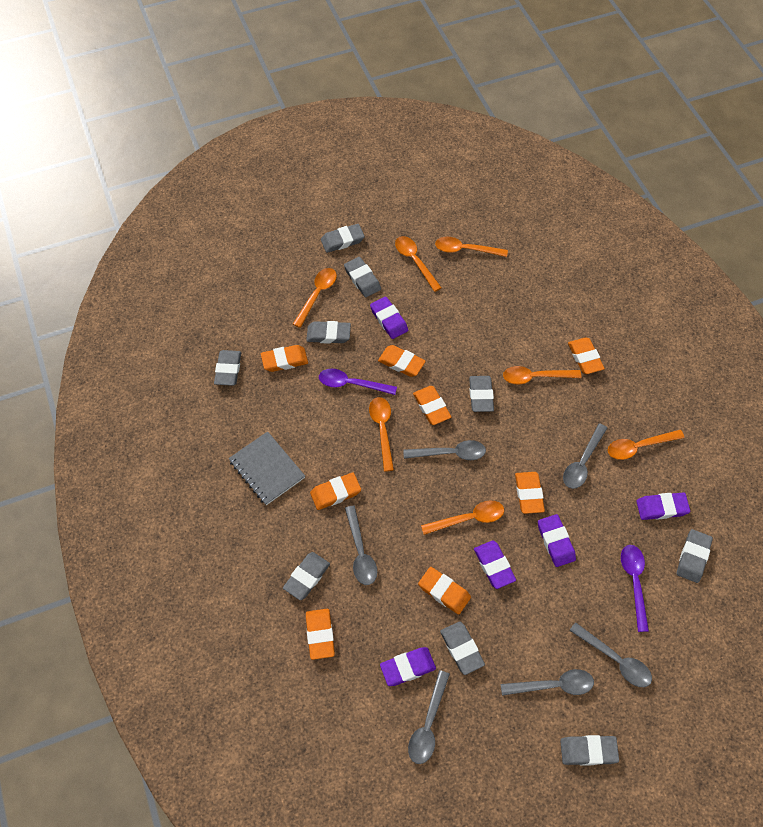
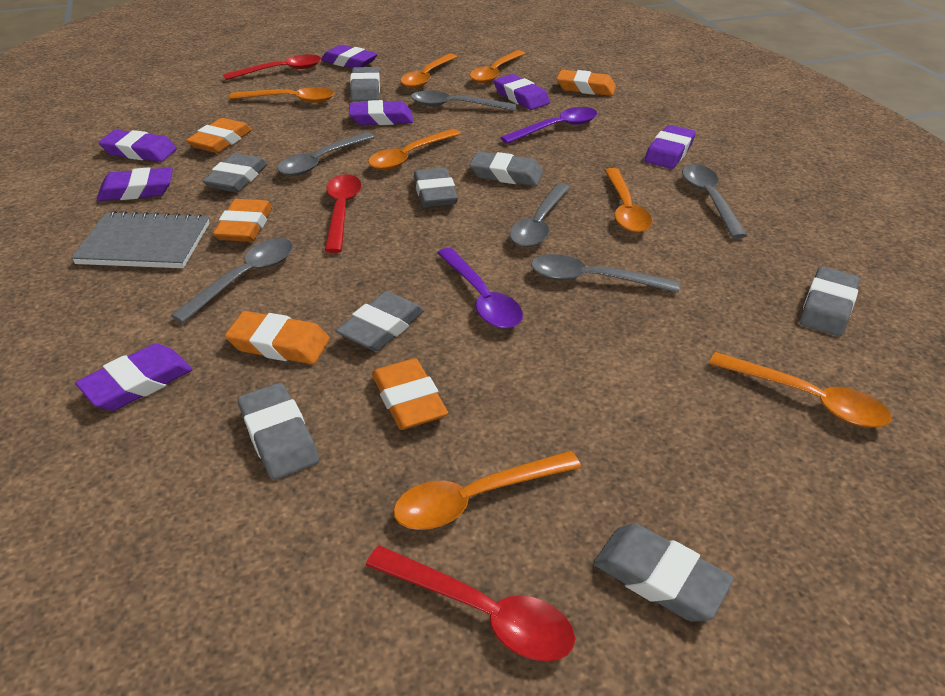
grey eraser: [214,350,241,386] [283,552,330,600] [306,321,351,344] [321,224,365,253] [344,257,381,297] [440,621,485,675] [469,376,494,412] [560,735,619,766] [676,529,713,583] = 9 -> [202,153,267,192] [237,383,319,480] [336,291,424,351] [350,67,380,102] [413,168,458,207] [469,151,543,186] [593,524,734,622] [800,267,860,336] = 8
orange eraser: [261,345,308,372] [306,609,335,660] [310,472,361,510] [378,345,426,377] [413,386,451,425] [418,567,471,615] [515,472,545,514] [568,337,605,374] = 8 -> [186,118,252,153] [213,199,272,242] [225,311,330,365] [372,358,448,430] [557,70,616,96] = 5
purple eraser: [370,297,408,339] [380,647,436,686] [474,540,516,589] [538,514,576,567] [636,492,690,520] = 5 -> [75,343,193,411] [97,167,173,201] [98,130,177,162] [321,45,377,69] [349,100,413,125] [494,74,550,110] [644,125,696,169] = 7
red spoon: none = 0 -> [223,54,321,80] [325,174,362,253] [366,545,575,662] = 3

